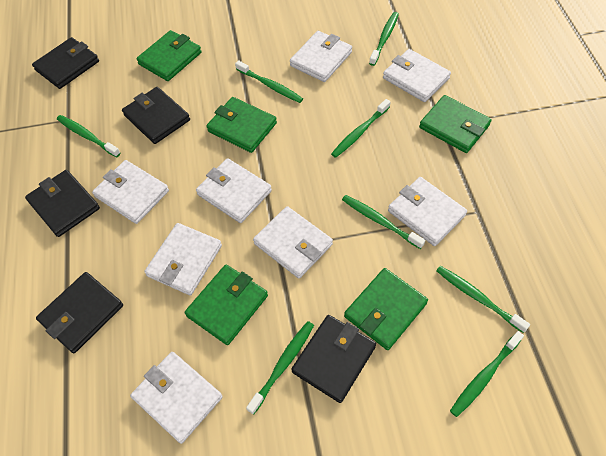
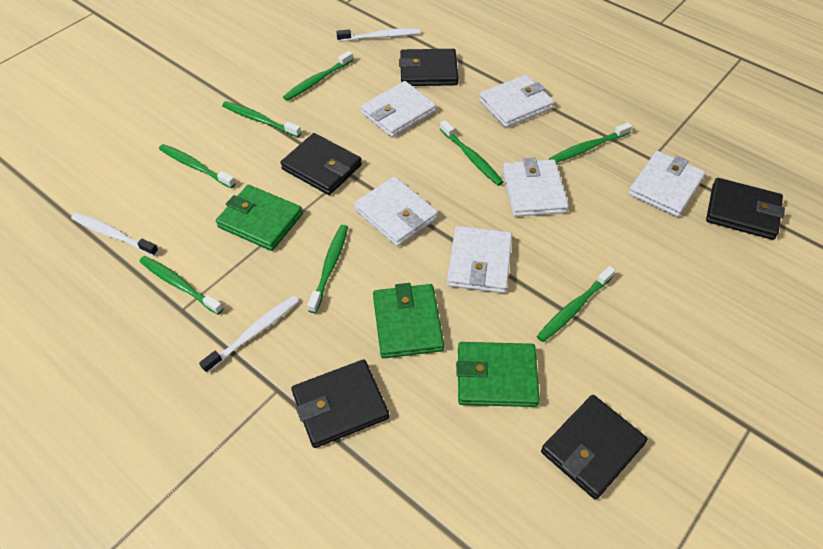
green wallet: [136,30,202,81] [185,264,268,345] [206,97,277,153] [344,268,428,350] [419,95,492,153] = 5 -> [216,185,303,251] [373,283,444,358] [456,342,540,407] = 3
white toothbrush: none = 0 -> [71,213,159,256] [199,296,298,373] [336,28,420,42] = 3
white wallet: [92,160,169,224] [130,352,223,444] [144,223,222,296] [196,158,272,223] [253,206,333,279] [290,31,352,82] [383,49,451,102] [388,177,467,246] = 8 -> [354,176,438,247] [361,81,436,137] [447,226,512,293] [479,75,554,128] [502,157,569,217] [628,151,706,217] = 6

